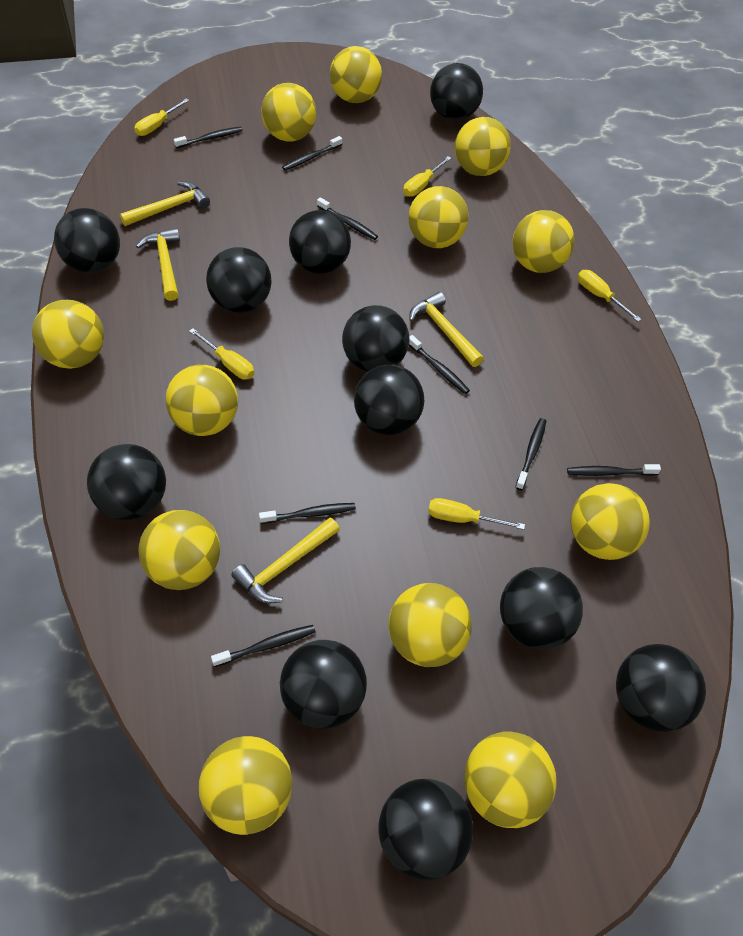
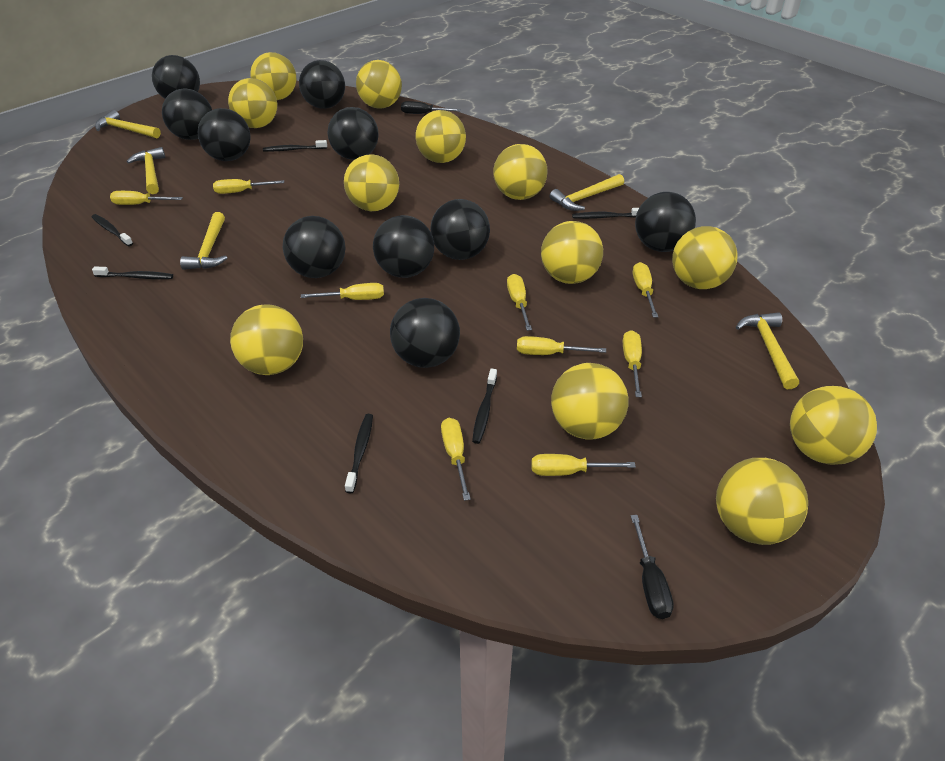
black ball: [54,208,120,273] [87,444,166,520] [206,247,272,313] [280,640,367,729] [289,210,351,274] [342,305,410,372] [354,365,424,435] [378,779,473,881] [430,63,483,120] [500,567,583,650] [616,644,706,732] = 11 -> [152,55,200,99] [162,89,212,140] [198,108,251,161] [283,216,345,278] [299,60,345,109] [328,107,379,160] [373,215,434,278] [390,298,460,368] [430,199,490,260] [635,192,696,252] = 10
black screwdriver: none = 0 -> [401,101,461,114] [631,515,674,619] = 2
black toothbrush: [174,127,243,148] [211,625,315,667] [259,503,356,524] [282,136,342,171] [317,197,378,240] [409,335,470,394] [516,418,546,490] [567,464,661,476] = 8 -> [92,214,133,246] [92,266,173,279] [263,140,327,151] [345,414,373,493] [472,369,497,444] [572,208,639,219] = 6
yellow hammer: [120,181,210,226] [136,228,180,301] [231,518,340,604] [409,292,484,367] = 4 -> [95,110,161,138] [127,147,165,194] [180,212,227,270] [550,174,624,211] [736,312,799,389] = 5
yellow screwdriver: [134,99,189,136] [189,328,254,379] [403,156,452,197] [428,498,525,530] [578,270,641,322] = 5 -> [110,191,183,205] [213,179,284,194] [301,283,384,300] [441,418,471,501] [507,274,532,331] [517,336,606,355] [531,454,636,476] [623,330,642,397] [633,262,658,318] = 9

